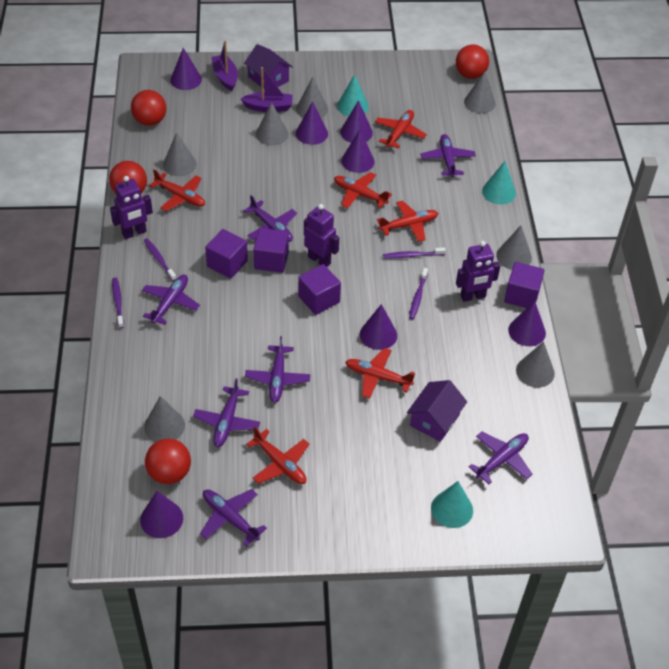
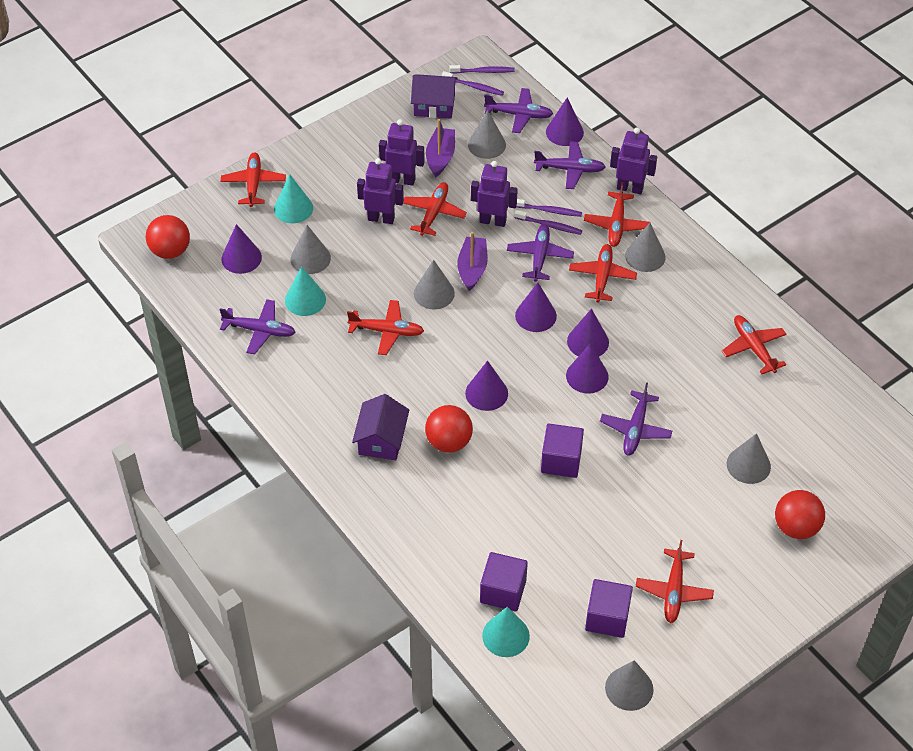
grey cone: [144,396,185,442] [163,132,197,176] [256,102,288,146] [296,77,328,118] [464,71,496,113] [496,226,532,269] [516,341,555,388] = 7 -> [291,225,331,274] [414,260,455,309] [468,110,506,159] [605,660,654,711] [625,223,666,272] [727,433,771,484] = 6
purple cone: [140,491,183,538] [170,48,202,90] [296,101,328,145] [340,100,373,143] [341,130,374,173] [360,304,397,350] [508,301,546,346] = 7 -> [221,224,262,274] [465,361,508,411] [515,283,557,332] [546,97,584,146] [566,343,609,393] [567,309,609,356] = 6
purple cube: [205,229,248,279] [253,228,289,273] [298,264,341,315] [504,262,545,308] = 4 -> [480,552,528,611] [541,424,584,478] [585,579,633,638] = 3
purple plane: [142,275,200,325] [193,378,260,447] [200,489,267,547] [243,195,297,242] [245,336,310,403] [420,134,476,178] [469,432,532,484] = 7 -> [219,299,296,354] [484,88,553,133] [507,224,574,282] [534,141,606,189] [600,382,672,456] = 5
purple robot: [110,176,153,239] [304,204,339,267] [456,241,500,302] = 3 -> [357,158,404,224] [379,119,425,186] [471,161,518,227] [610,128,657,194] = 4
red ball: [109,161,147,193] [131,90,166,126] [145,439,191,484] [456,44,489,79] = 4 -> [146,215,190,259] [425,405,473,453] [775,490,825,539] = 3
red plane: [149,169,205,211] [246,426,310,484] [334,172,392,208] [345,348,415,399] [375,110,427,149] [377,201,438,242] = 6 -> [221,152,286,207] [347,300,424,355] [403,182,467,236] [569,244,637,302] [584,182,650,247] [636,540,714,623] [722,315,787,374] = 7

